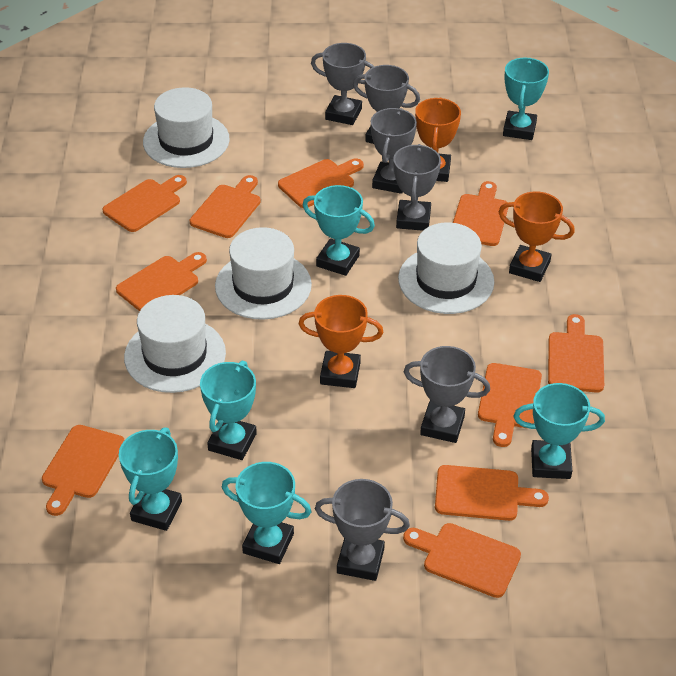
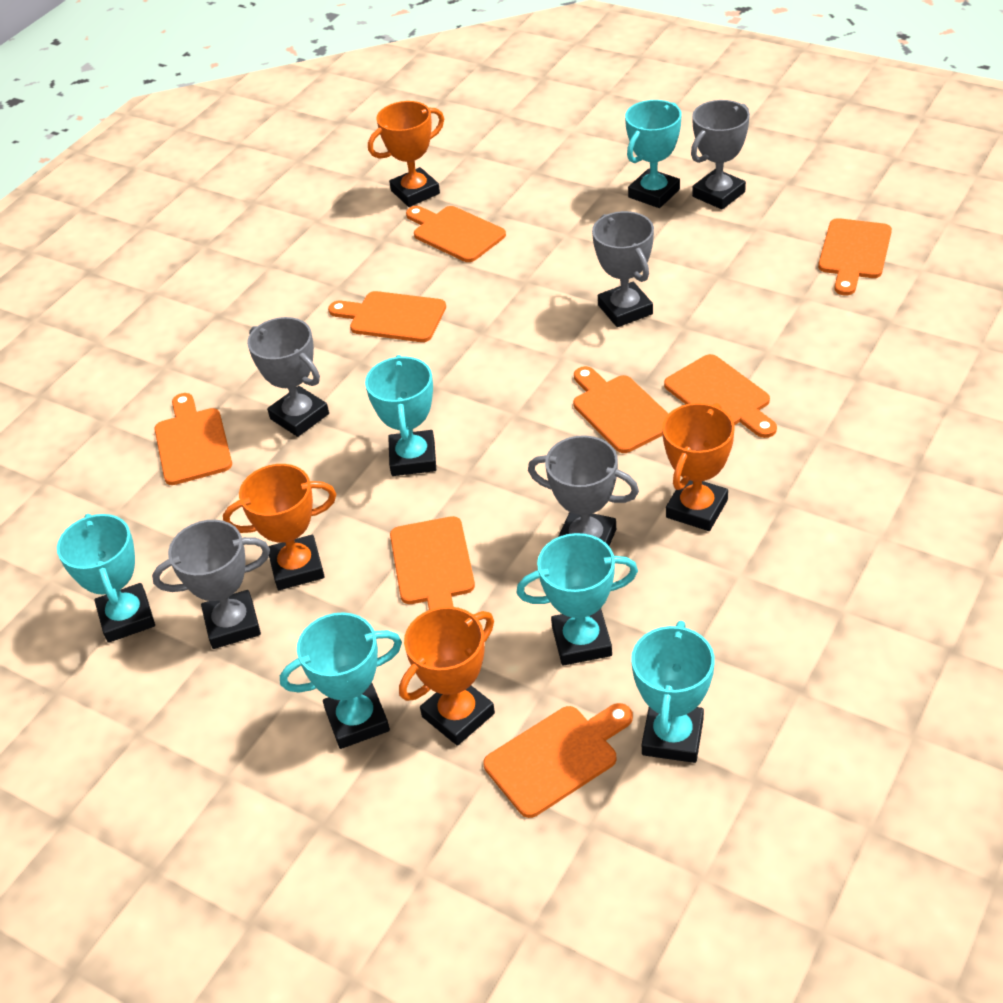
grey trophy: [311,43,374,125] [315,479,410,581] [353,65,420,144] [371,108,417,194] [393,144,441,231] [404,346,490,443] = 6 -> [152,520,270,649] [247,317,329,437] [528,435,639,546] [592,211,654,327] [691,100,750,209] = 5
orange cutting board: [42,425,124,516] [102,175,187,232] [116,252,207,311] [190,175,261,238] [278,158,364,208] [403,523,521,598] [435,465,549,521] [453,181,508,246] [478,363,542,447] [548,314,604,393] = 10 -> [154,393,232,485] [328,291,446,342] [390,516,475,610] [406,206,506,262] [483,703,633,818] [573,366,668,453] [664,354,777,438] [818,218,892,295] = 8
orange trophy: [299,295,383,388] [415,98,461,182] [499,191,575,282] = 3 -> [223,464,337,590] [368,101,444,207] [399,606,495,746] [662,403,735,531] = 4
white hat: [124,295,226,393] [143,87,230,168] [215,227,312,320] [398,222,494,314] = 4 -> none = 0

